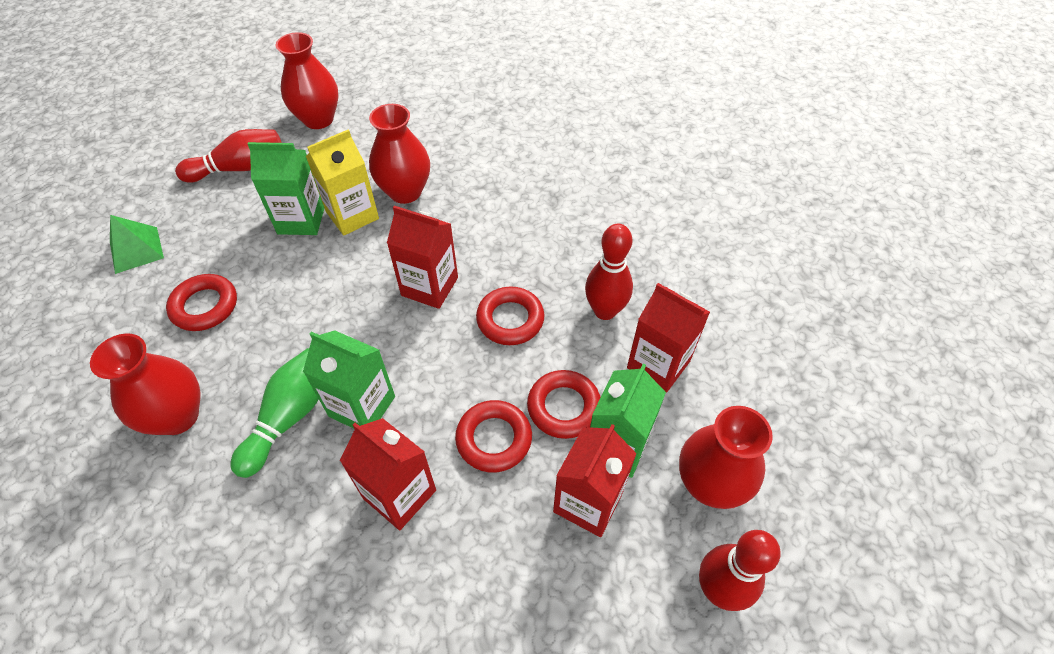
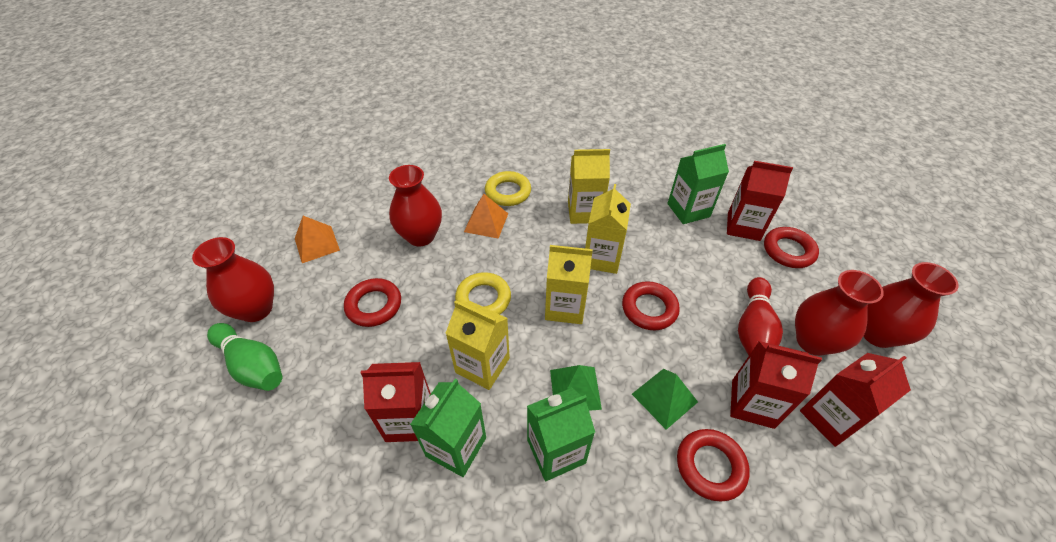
green pyramid: [110,215,164,274] = 1 -> [550,365,602,411] [632,369,698,430] = 2
orange pyramid: none = 0 -> [295,216,340,263] [464,194,508,239] = 2
red bowling pin: [175,129,282,183] [585,224,633,320] [699,530,781,611] = 3 -> [738,277,783,355] = 1
yellow carton: [306,129,379,236] = 1 -> [445,301,510,390] [545,245,593,324] [568,149,610,224] [585,184,631,274] = 4
yellow ring: none = 0 -> [455,272,511,314] [485,171,531,206] = 2

